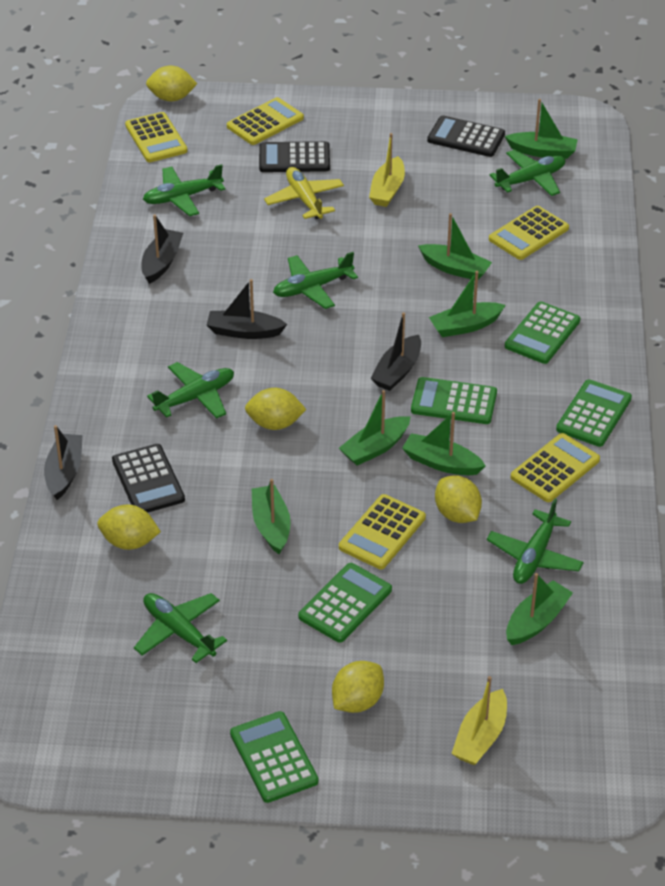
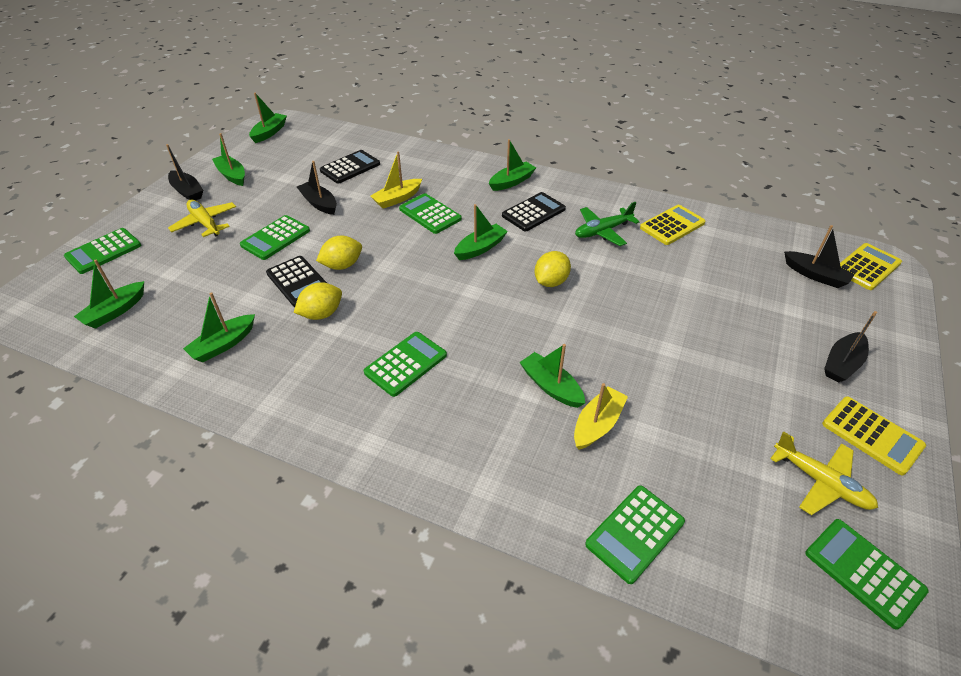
green calculator: [230,711,318,803] [298,563,392,643] [411,377,497,424] [505,301,580,364] [556,379,632,447] = 5 -> [64,228,141,274] [240,215,310,260] [364,332,447,397] [399,193,462,234] [585,485,685,584] [805,519,929,630] = 6
green plane: [134,593,227,663] [143,164,225,216] [147,362,234,419] [273,252,358,309] [487,499,584,584] [490,149,565,196] = 6 -> [575,202,640,246] = 1
yellow calculator: [125,112,188,162] [227,97,304,145] [339,494,426,569] [489,206,569,260] [511,433,600,502] = 5 -> [640,205,705,245] [822,396,926,475] [840,243,902,290] = 3
yellow lemon: [97,504,161,550] [146,66,197,101] [245,388,306,430] [332,661,384,713] [435,475,482,523] = 5 -> [294,282,342,320] [316,236,362,270] [534,251,571,287] = 3
yellow plane: [264,167,344,219] = 1 -> [168,200,236,237] [770,431,878,515] = 2

